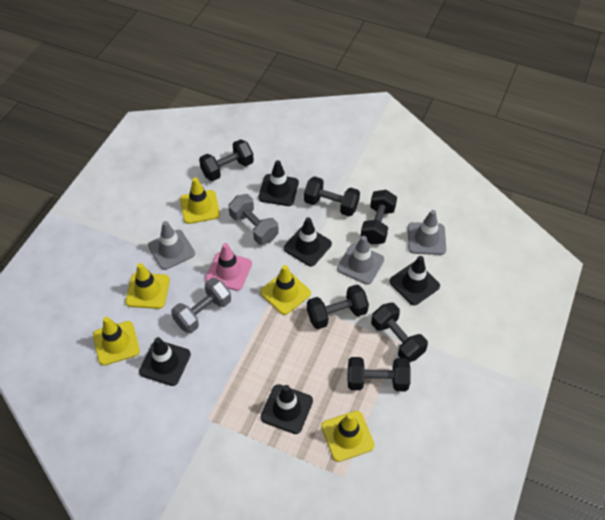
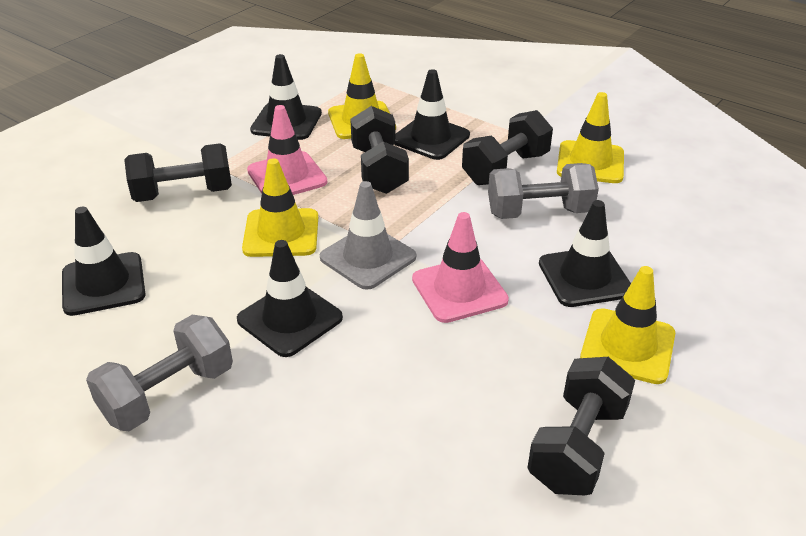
black dumbbell: [199,139,254,181] [304,176,360,216] [307,285,369,329] [348,357,411,391] [361,190,397,244] [371,303,428,362] = 6 -> [124,143,232,202] [350,106,409,194] [462,110,553,185] [527,357,635,496] = 4
grey traffic cone: [148,221,195,270] [337,236,384,284] [408,210,446,255] = 3 -> [320,181,416,290] = 1
pink traffic cone: [205,243,252,291] = 1 -> [247,105,327,195] [412,212,509,323] = 2
yellow traffic cone: [93,317,140,366] [125,263,170,309] [180,177,220,224] [260,265,311,315] [321,411,375,462] = 5 -> [242,158,318,257] [328,53,396,139] [557,92,624,183] [580,266,675,384] = 4

